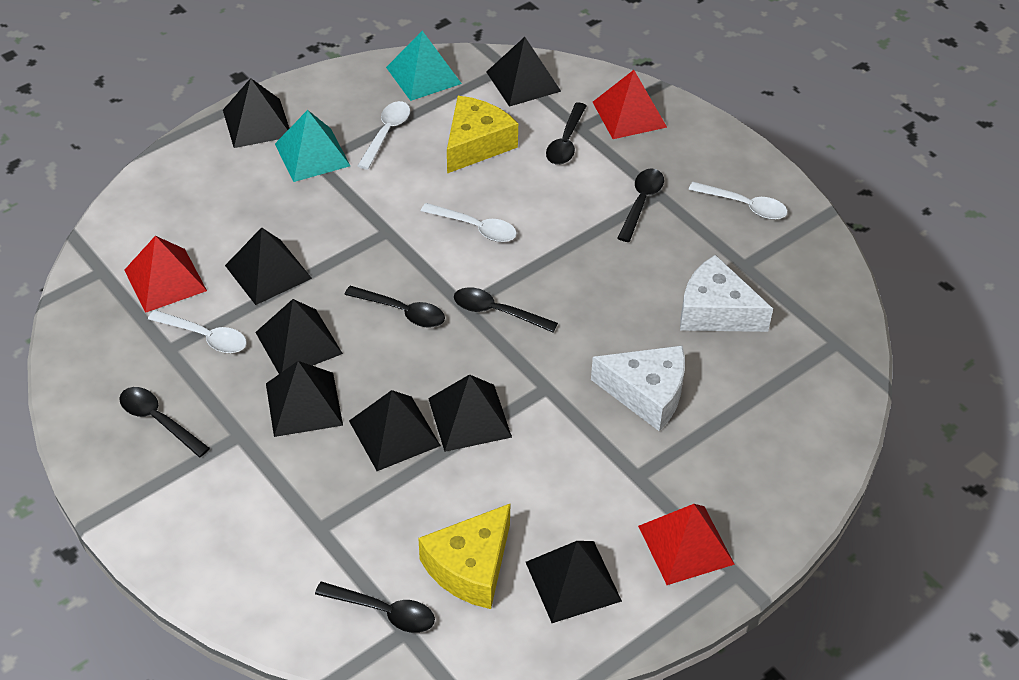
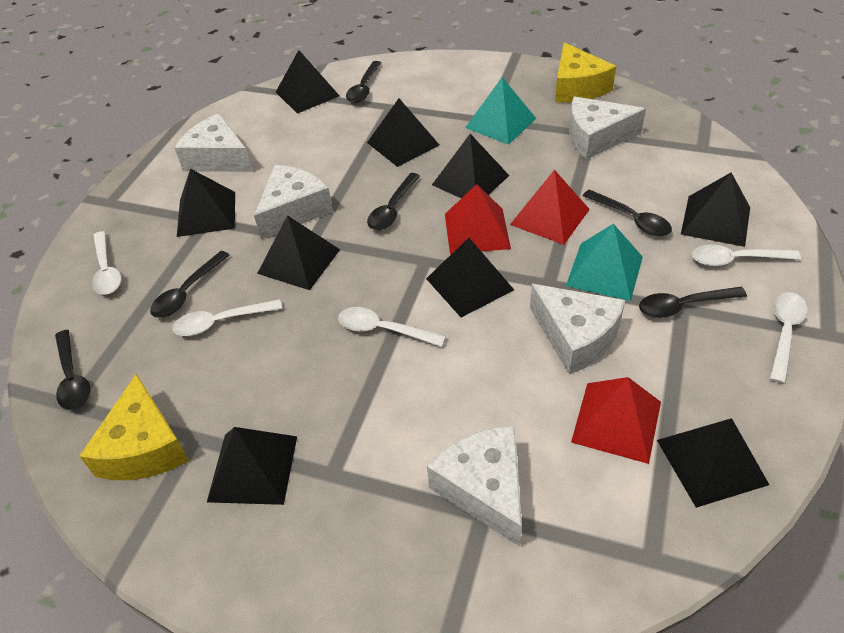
black pyramid: [223,78,289,148] [225,227,312,305] [255,299,343,374] [266,361,343,437] [349,390,441,471] [428,374,512,452] [486,37,561,107] [526,541,622,623] = 8 -> [177,169,235,237] [207,427,297,505] [257,215,340,290] [276,50,340,114] [367,99,439,167] [426,238,514,318] [432,134,510,198] [657,418,769,508] [681,173,750,247] = 9
white cheese: [591,345,685,431] [680,255,773,332] = 2 -> [175,113,253,172] [254,165,333,239] [427,426,522,546] [530,284,625,375] [569,96,646,160] = 5
white spoon: [148,310,247,353] [357,101,410,170] [421,203,517,242] [689,182,788,220] = 4 -> [92,231,121,295] [172,299,282,336] [338,307,446,347] [692,244,801,266] [769,292,808,384] = 5

